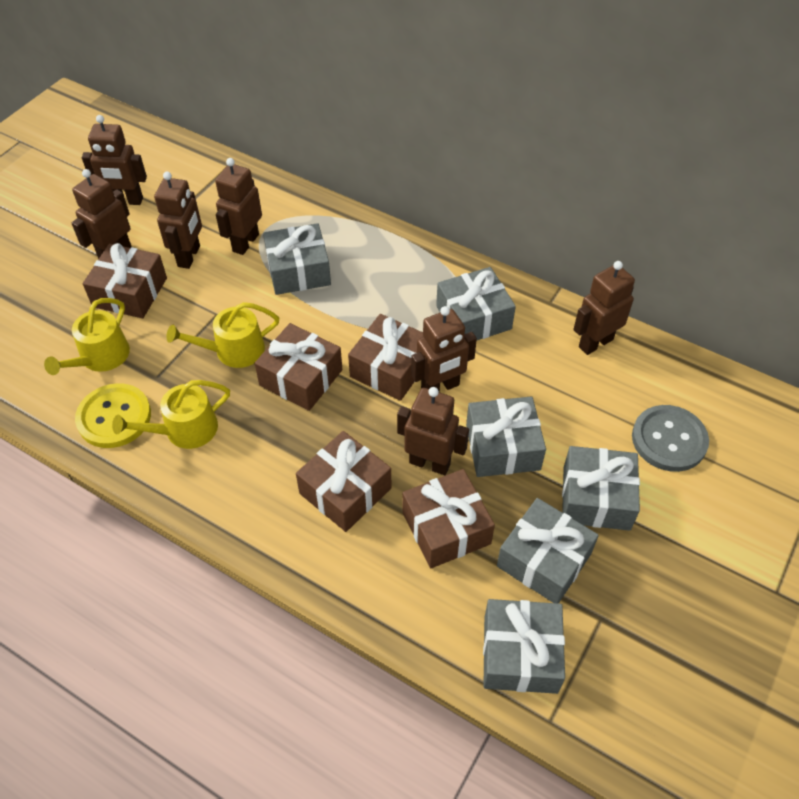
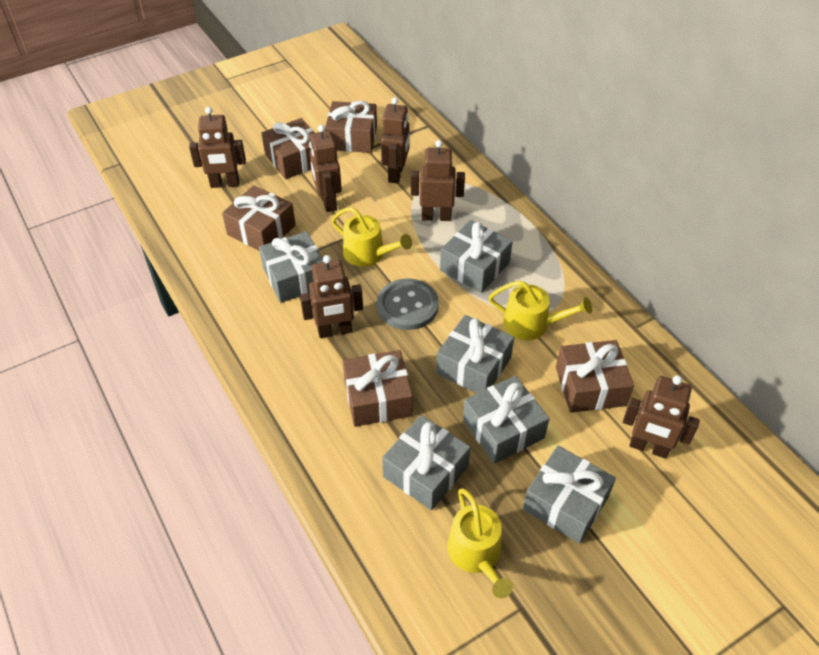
brown robot: [72,169,132,259] [82,115,147,205] [154,172,202,269] [215,158,262,255] [397,387,469,475] [411,306,477,392] [573,261,635,355] = 7 -> [189,107,246,188] [300,255,363,338] [309,125,342,212] [381,97,410,184] [411,140,465,221] [623,375,700,458] = 6
yellow button: [75,383,151,448] = 1 -> none = 0

